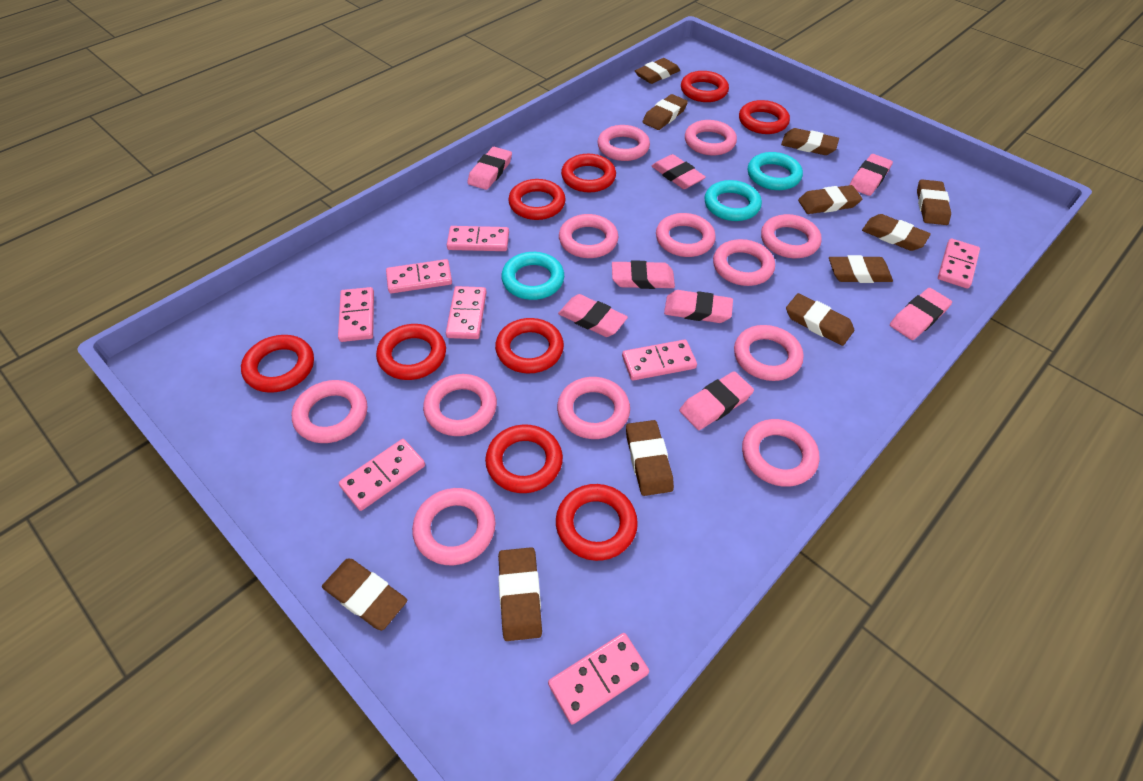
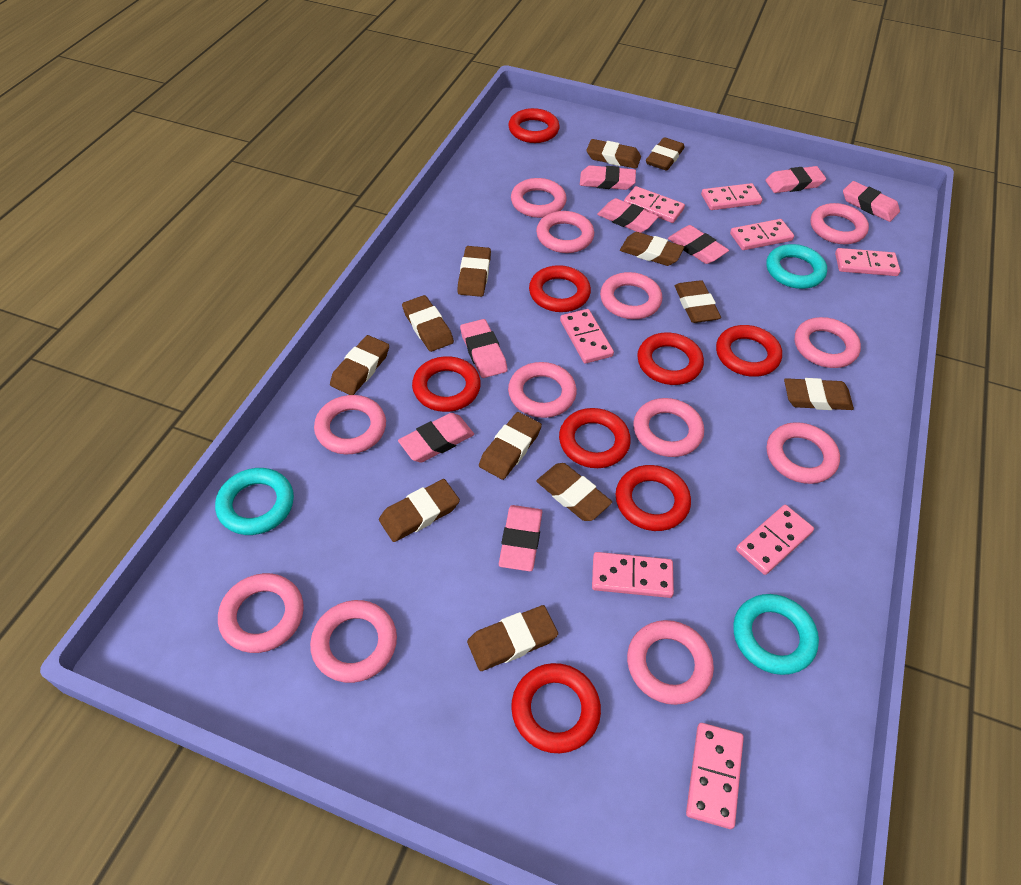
brown eraser: [322,559,407,631] [498,547,542,641] [626,420,674,496] [635,58,680,84] [643,94,688,130] [781,128,839,155] [786,293,854,346] [798,185,862,214] [829,255,893,283] [862,214,931,251] [917,179,951,225] = 11 -> [330,335,389,395] [379,479,460,542] [402,295,454,352] [457,246,491,297] [467,605,558,671] [479,412,542,480] [536,463,612,521] [586,139,641,169] [620,232,684,266] [646,137,685,171] [675,280,721,323] [784,378,854,410] = 12
red ring: [241,335,314,393] [376,324,446,380] [485,424,563,493] [495,318,564,373] [508,179,566,220] [556,484,638,561] [561,154,616,193] [681,71,729,102] [739,100,790,134] = 9 -> [412,356,481,412] [508,108,560,143] [511,663,601,753] [529,265,591,312] [559,408,631,468] [615,465,691,531] [637,333,704,385] [716,325,782,377] = 8

